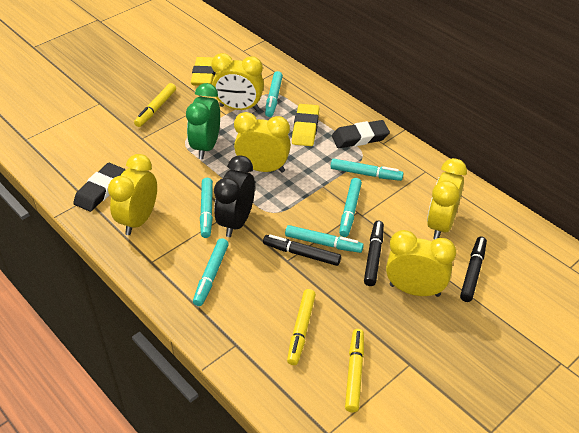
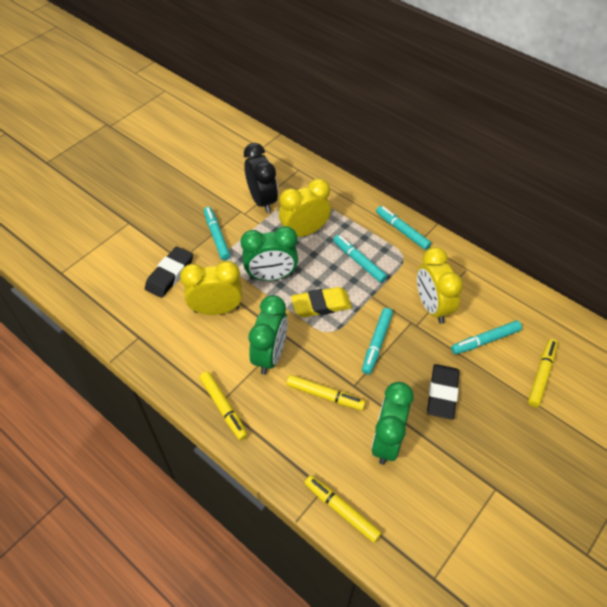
black marker: [263,234,341,266] [364,221,384,286] [460,237,487,302] = 3 -> none = 0
green clock: [186,83,220,159] = 1 -> [241,226,298,281] [249,295,288,375] [371,382,414,465] = 3
turquoise marker: [193,238,229,306] [200,178,213,238] [265,71,283,117] [285,225,364,253] [331,159,404,181] [339,178,362,237] = 6 -> [204,207,230,260] [333,235,387,283] [362,308,393,374] [376,206,431,250] [451,321,522,354] = 5
yellow clock: [108,154,157,235] [211,53,264,111] [234,112,291,173] [386,230,456,297] [427,158,467,239] = 5 -> [180,261,242,315] [279,179,331,237] [417,247,463,324] = 3
yellow eraser: [191,57,216,86] [292,104,319,146] = 2 -> [291,287,352,317] = 1
yellow marker: [134,83,176,127] [287,289,316,365] [345,329,364,413] = 3 -> [200,371,248,440] [286,375,366,410] [305,475,382,543] [528,339,558,407] = 4

